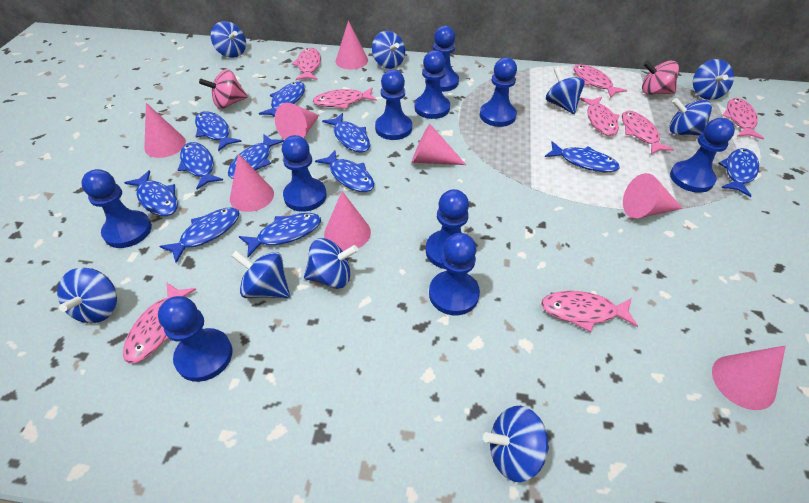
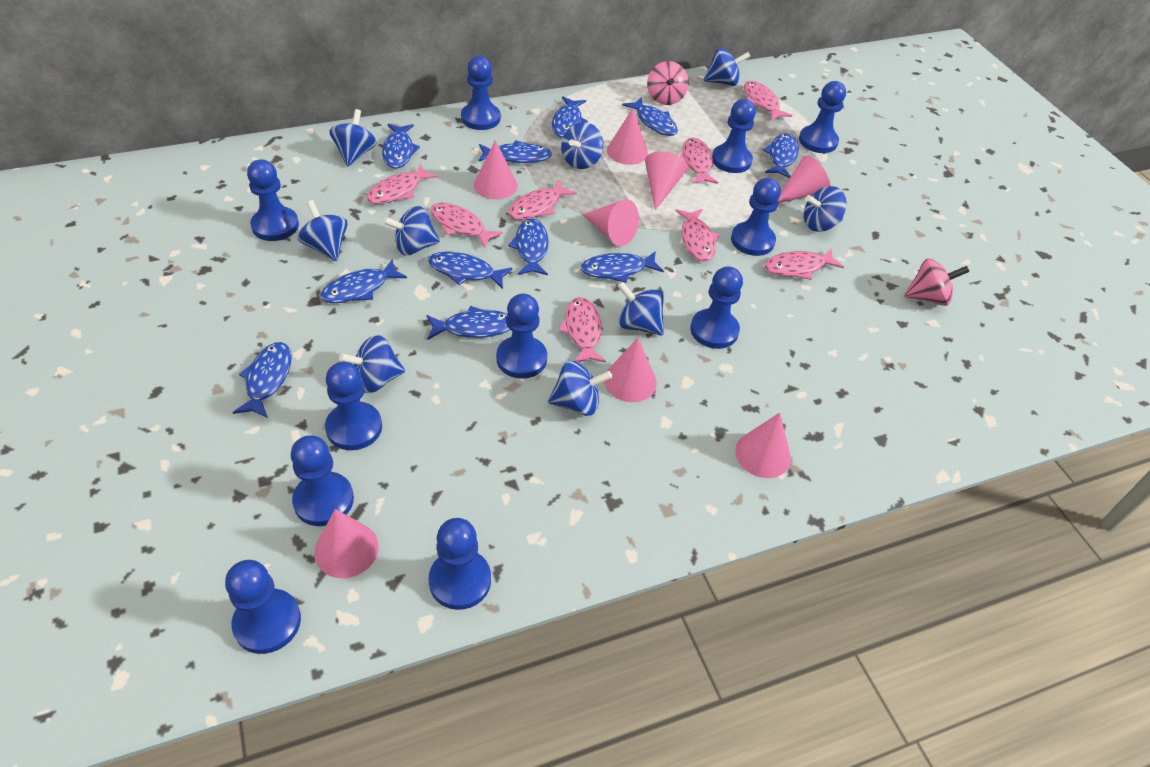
blue pawn: [81,169,152,248] [158,296,233,382] [282,135,327,212] [375,70,412,140] [415,50,450,119] [425,25,459,92] [426,189,469,269] [429,233,480,315] [480,57,517,127] [670,118,735,193] = 10 -> [225,560,301,654] [247,159,299,241] [291,435,354,526] [325,362,382,450] [429,518,491,610] [461,56,500,130] [496,294,547,379] [690,266,743,349] [712,99,756,173] [731,178,781,256] [799,81,846,153] = 11

